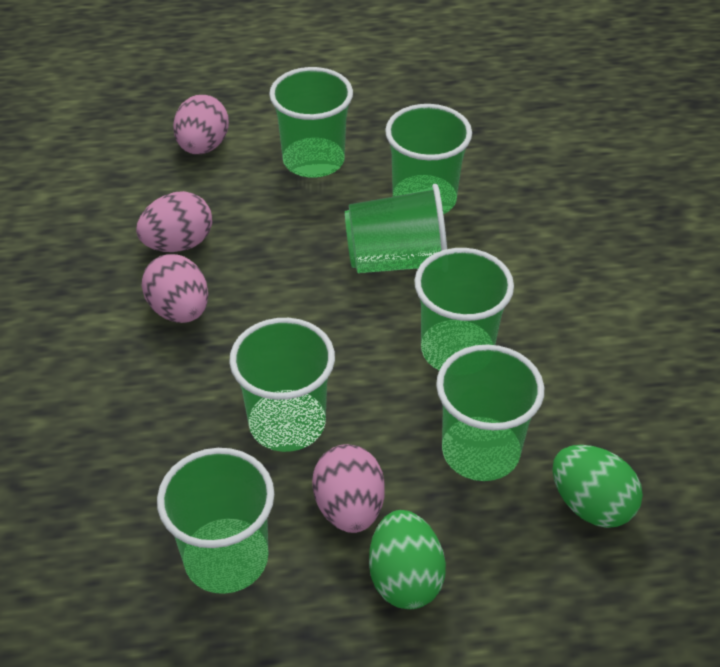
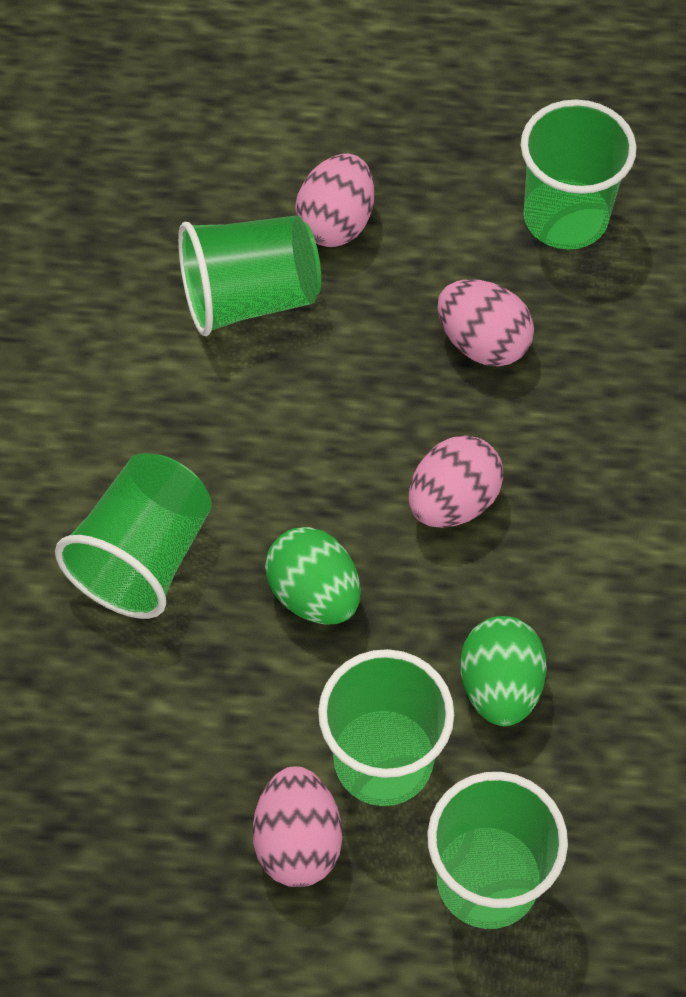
green cup: [157,448,274,594] [229,318,335,452] [269,67,353,178] [345,184,447,273] [385,104,472,214] [414,248,514,371] [436,344,544,481] = 7 -> [55,453,212,619] [178,215,321,336] [318,649,454,806] [427,772,568,929] [521,99,637,250] = 5

